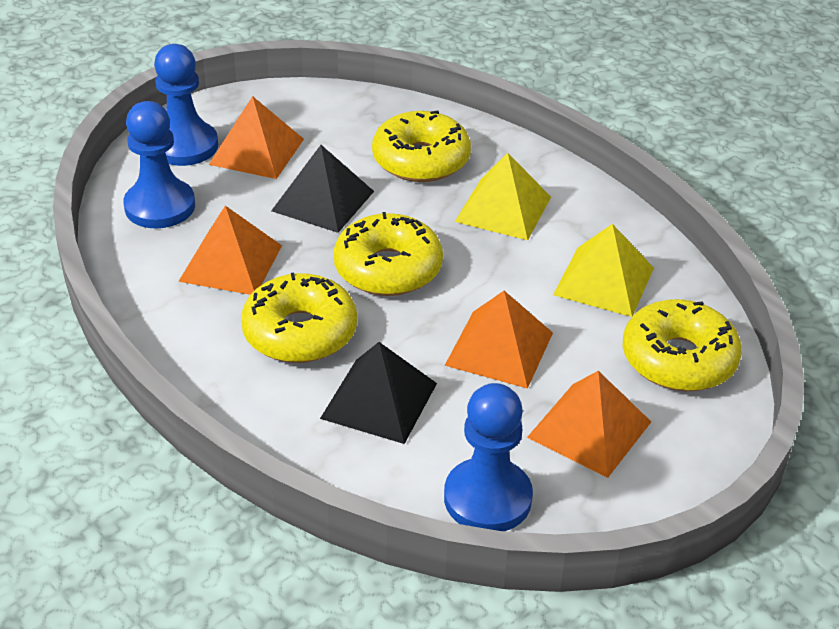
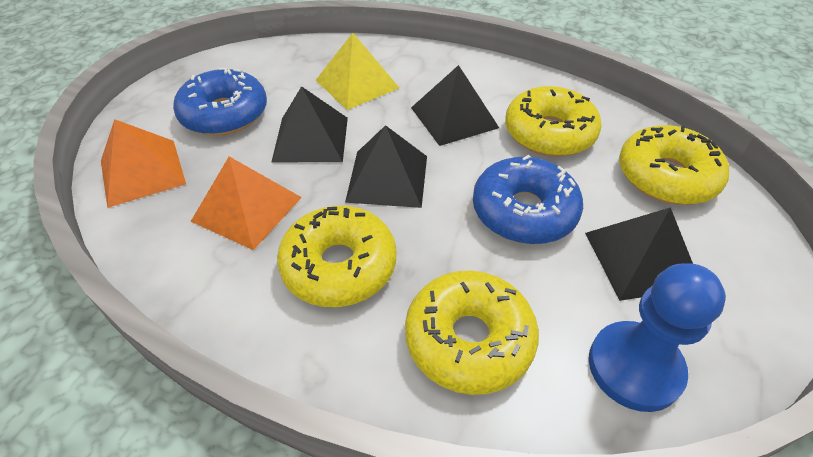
black pyramid: [271,145,374,233] [320,342,437,444] = 2 -> [271,86,348,163] [345,125,427,208] [411,65,499,146] [585,207,693,301] = 4
blue donut: none = 0 -> [173,68,267,136] [473,155,583,244] = 2
blue pawn: [123,101,195,229] [154,44,218,166] [444,383,533,531] = 3 -> [589,263,726,412] = 1
orange pyramid: [178,206,282,295] [209,96,304,179] [444,291,553,389] [527,371,651,478] = 4 -> [101,119,186,208] [191,156,302,250] = 2
yellow pyramid: [455,153,551,240] [553,224,654,317] = 2 -> [316,33,399,110] = 1

